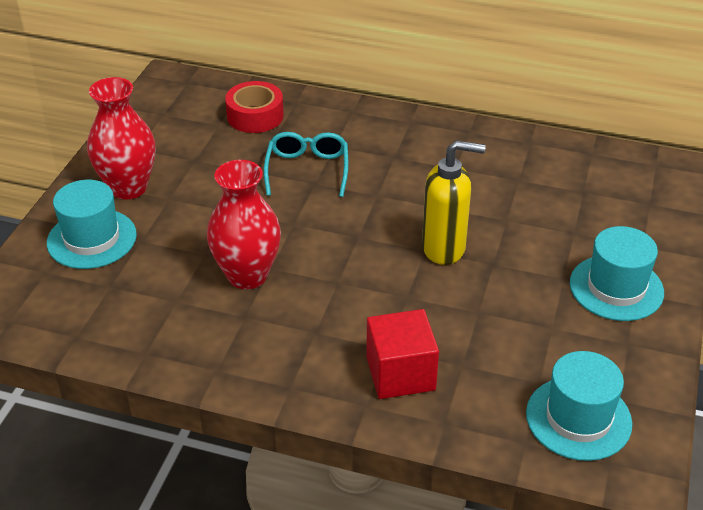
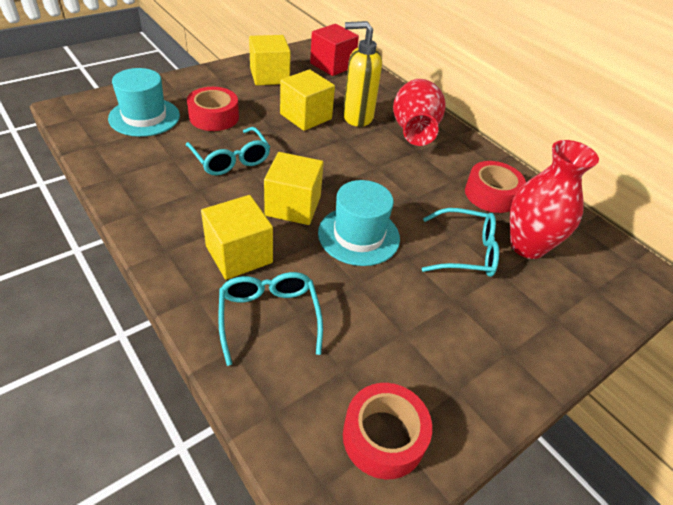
red tape: [225,81,284,133] = 1 -> [187,87,239,131] [343,383,432,480] [465,161,526,213] = 3
turquoise glasses: [264,132,348,197] = 1 -> [186,127,270,176] [218,272,323,366] [422,208,499,277] = 3
turquoise hat: [47,180,137,269] [526,351,632,461] [570,226,664,321] = 3 -> [108,68,180,137] [318,180,400,266] = 2
yellow cube: none = 0 -> [201,195,273,280] [249,35,291,86] [264,152,324,225] [280,69,335,131] = 4

